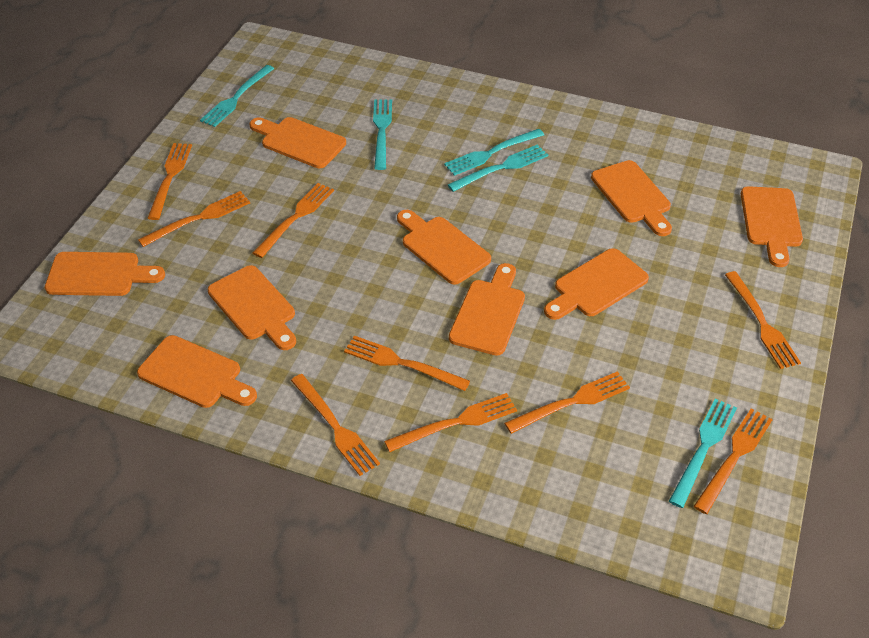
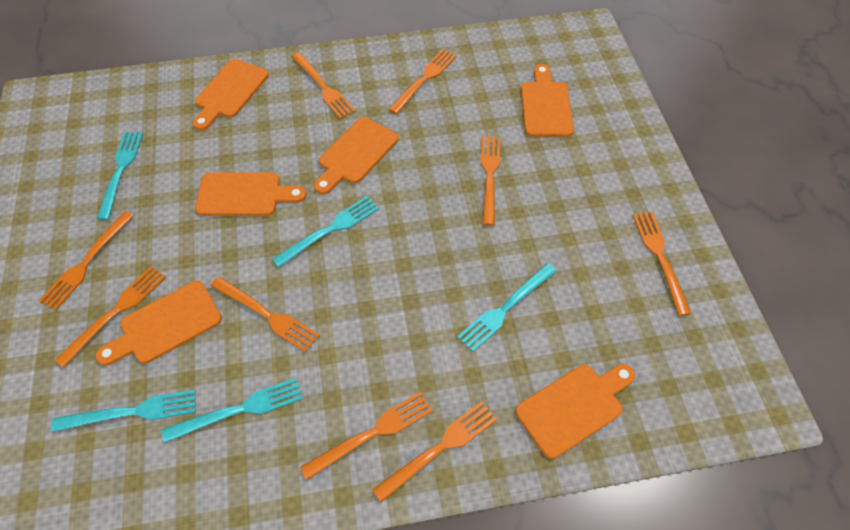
orange cutting board: [45,252,165,296] [137,335,257,408] [208,265,296,350] [250,117,346,168] [397,210,491,285] [449,263,525,356] [544,248,649,320] [591,160,672,236] [741,186,803,267] = 9 -> [96,281,222,366] [193,59,269,131] [195,172,306,216] [314,117,398,195] [515,364,635,459] [521,64,574,137] = 6

